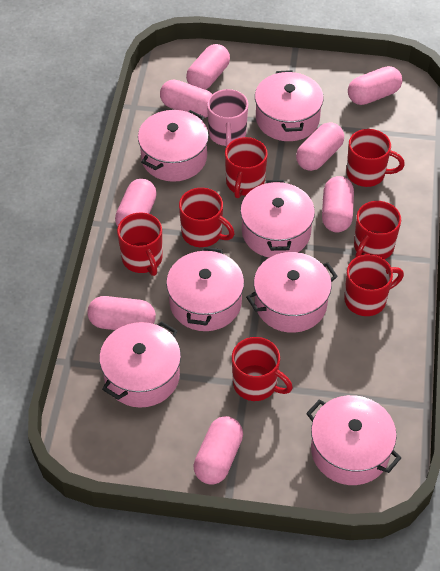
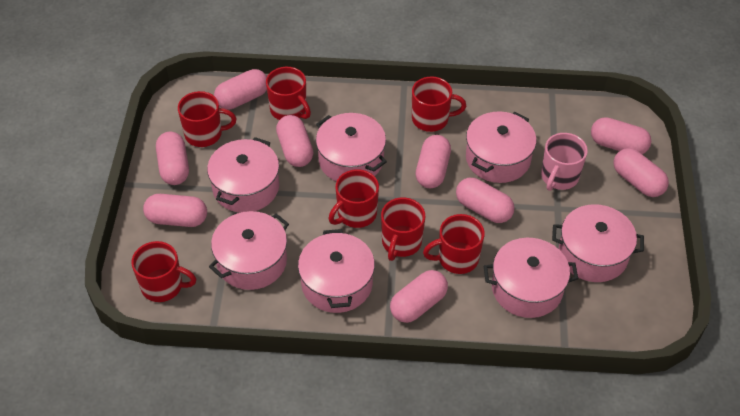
pink capsule: [87,296,156,330] [115,179,157,227] [160,80,212,118] [186,44,230,90] [193,416,243,485] [296,122,344,171] [322,176,354,232] [348,66,402,105] = 8 -> [143,194,207,227] [156,132,189,185] [214,69,267,110] [276,115,313,167] [390,270,448,323] [416,135,451,188] [456,178,514,223] [591,117,651,154] [614,148,669,197] = 9

